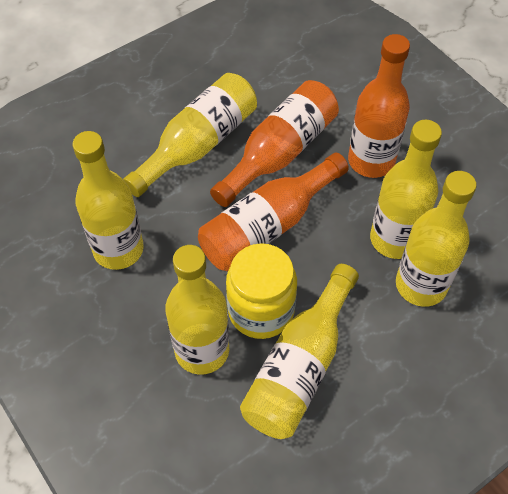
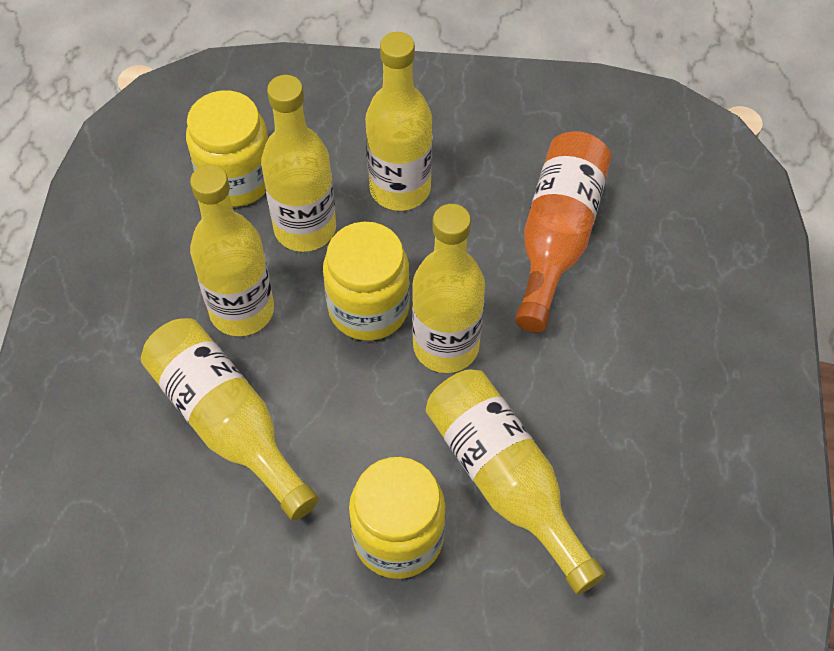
orange bottle: [198,153,349,271] [210,80,339,207] [348,34,410,178] = 3 -> [515,131,611,332] = 1
yellow jar: [226,243,297,339] = 1 -> [186,90,269,207] [323,222,410,341] [349,457,446,579] = 3

